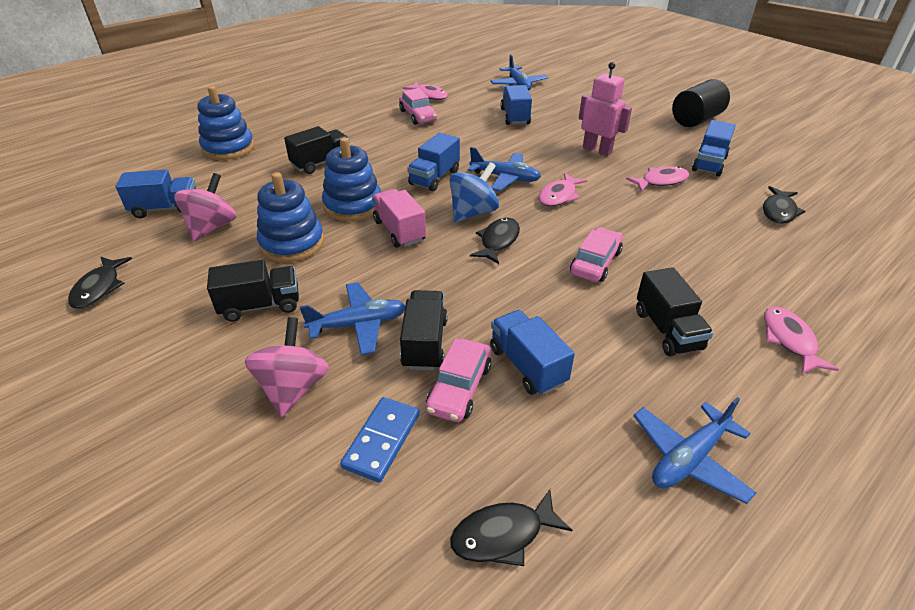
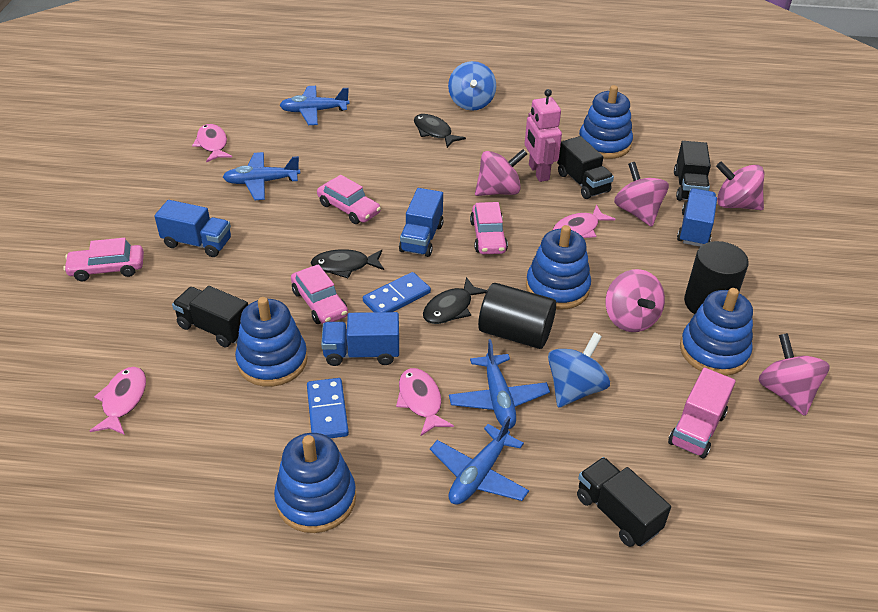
black cylinder: [672,79,730,127] = 1 -> [478,283,556,349] [684,241,749,314] = 2
black fish: [68,257,132,309] [450,489,572,566] [470,218,520,264] [763,186,805,224] = 4 -> [311,249,384,278] [414,114,466,148] [423,277,487,324] = 3
blue domino: [340,397,419,483] = 1 -> [307,378,349,438] [363,272,431,312] = 2
blue spinning top: [450,162,499,222] = 1 -> [448,61,496,111] [548,332,610,408] = 2
blue stacking toy: [197,86,254,160] [257,172,324,262] [322,138,381,221] = 3 -> [235,297,308,387] [274,433,356,533] [526,225,591,310] [579,85,633,159] [680,288,753,376] = 5
blue truck: [116,169,196,218] [407,133,460,191] [490,310,575,395] [500,85,532,125] [692,120,736,176] = 5 -> [154,200,231,257] [321,312,399,366] [399,188,444,257] [677,188,717,247] = 4
pink car: [399,88,437,125] [426,338,491,422] [570,227,623,282] = 3 -> [63,238,144,281] [291,264,348,324] [317,175,381,224] [470,202,508,255] = 4
pink spinning top: [174,173,236,242] [245,317,329,417] = 2 -> [475,149,527,196] [605,269,665,332] [614,162,669,227] [716,161,764,210] [759,333,830,416] = 5

